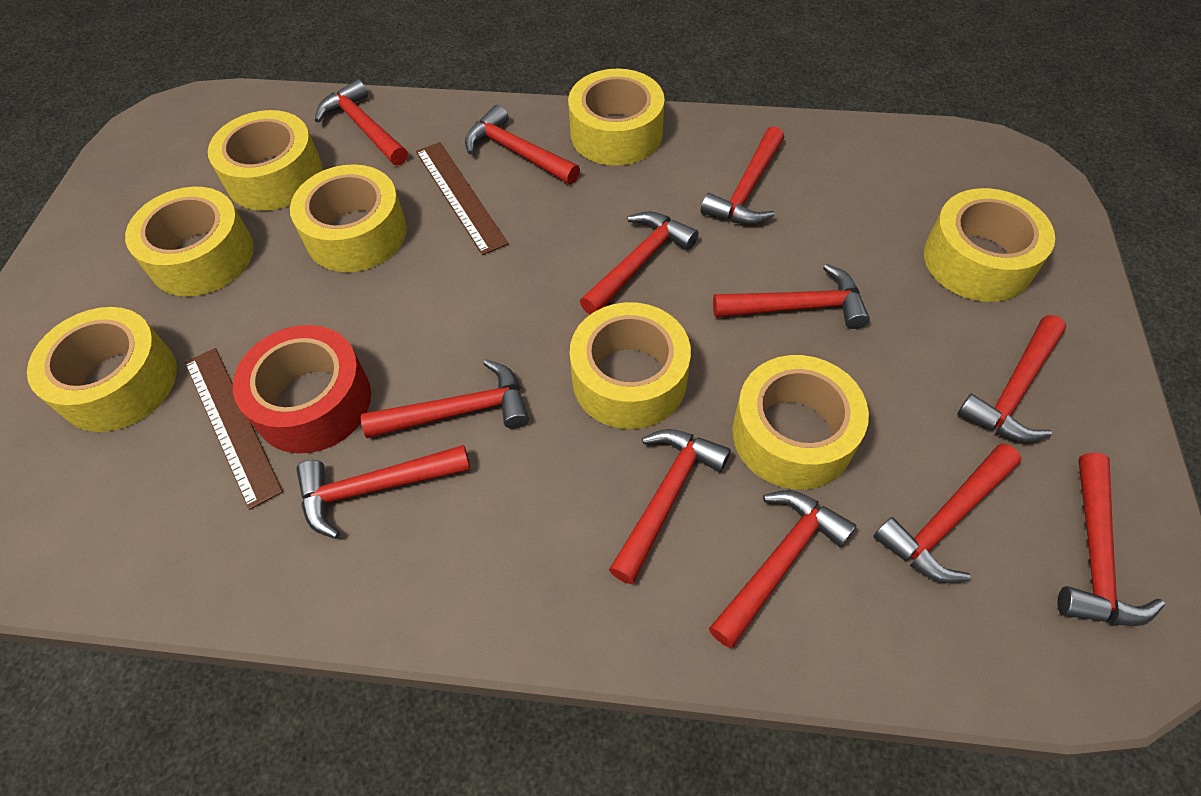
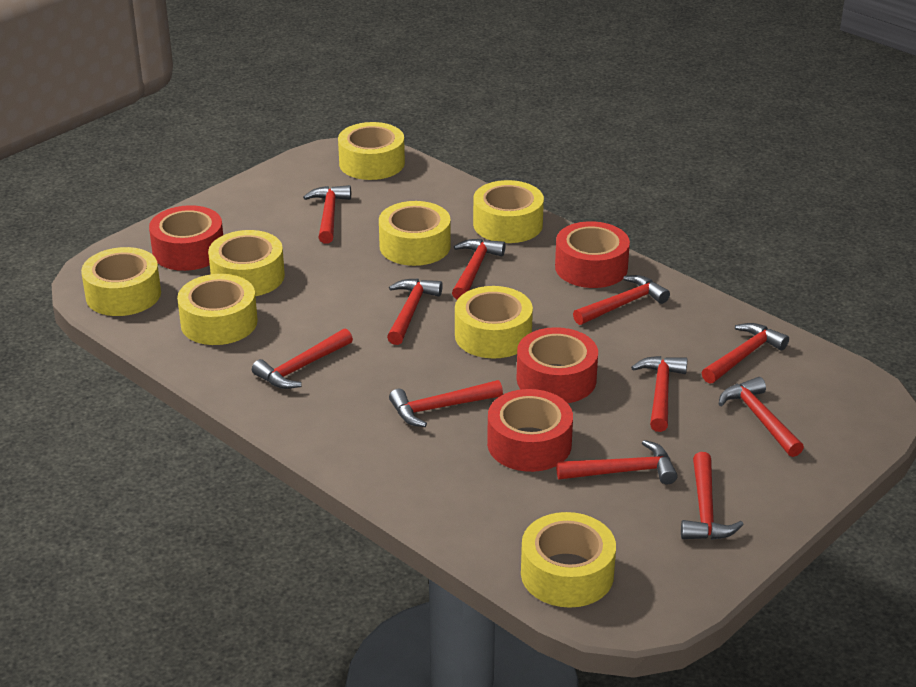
brown ruler: [185,348,283,510] [416,142,509,255] = 2 -> none = 0
red hammer: [296,445,470,539] [315,79,408,166] [361,359,529,438] [465,105,580,184] [580,211,699,314] [609,429,731,584] [701,126,784,225] [709,490,856,648] [713,264,870,329] [873,443,1022,583] [957,315,1067,442] [1057,453,1165,626] = 12 -> [252,328,353,389] [303,185,351,244] [387,279,443,345] [389,380,503,427] [452,239,506,300] [556,440,678,484] [573,275,670,325] [631,356,688,432] [681,452,744,540] [702,323,789,384] [719,377,804,457] = 11
red tape: [233,325,371,454] = 1 -> [149,205,223,271] [487,389,573,472] [516,327,598,403] [555,221,630,288] = 4

